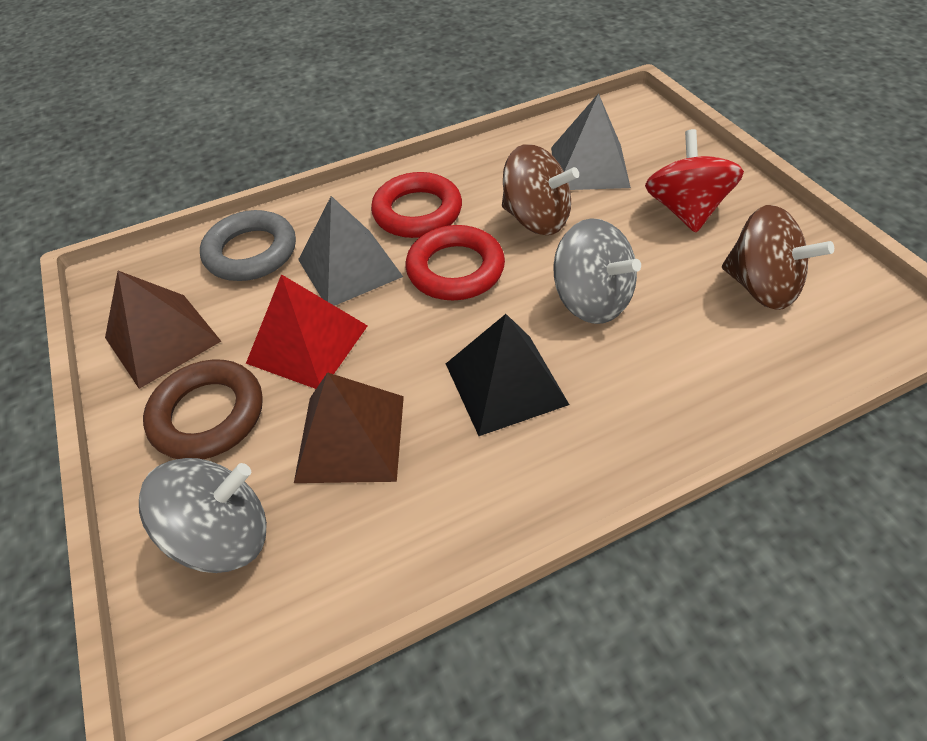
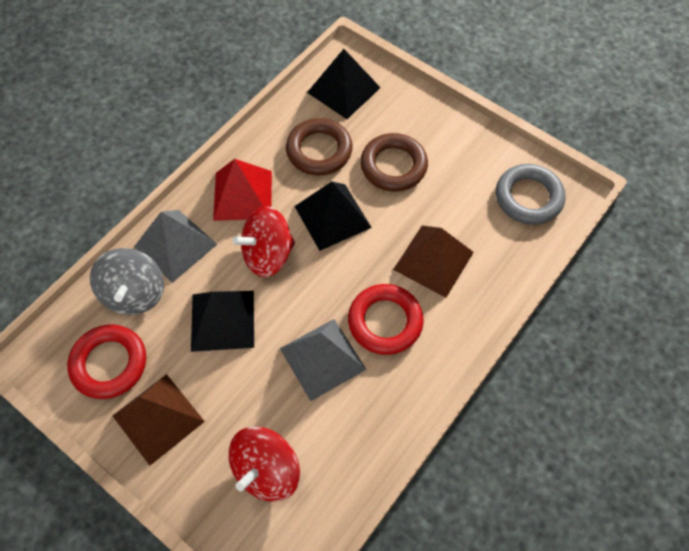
black pyramid: [446,314,569,436] = 1 -> [191,291,254,352] [294,182,372,251] [307,49,381,119] = 3
brown ring: [143,359,263,459] = 1 -> [286,118,353,176] [360,133,428,192] = 2
brown spinning top: [502,144,579,235] [722,205,834,310] = 2 -> none = 0
grey spinning top: [139,458,267,573] [553,218,641,324] = 2 -> [90,248,164,315] = 1
red spinning top: [645,129,744,233] = 1 -> [229,426,300,502] [233,206,295,277] = 2

